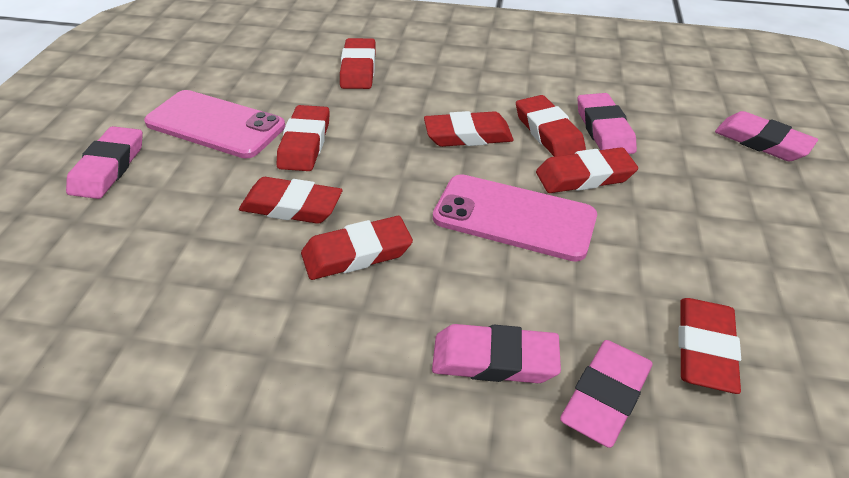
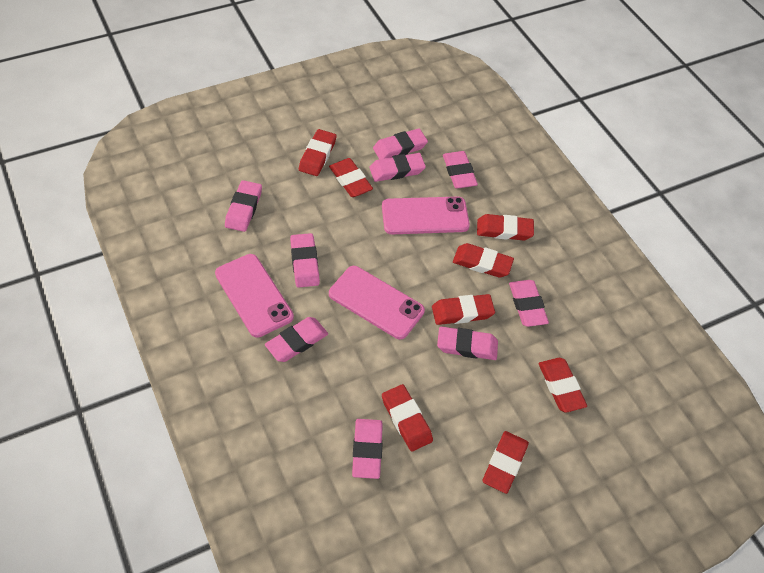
pink eraser: [66,126,143,199] [432,324,561,383] [560,340,653,448] [577,93,637,154] [715,111,818,161] = 5 -> [225,180,262,232] [265,317,328,362] [290,233,320,288] [352,419,383,479] [369,153,426,182] [373,128,428,159] [437,327,498,360] [443,151,478,189] [509,280,549,327] = 9
pink phone: [144,90,285,159] [433,174,597,262] = 2 -> [215,254,294,338] [329,266,425,339] [382,197,470,234] = 3

